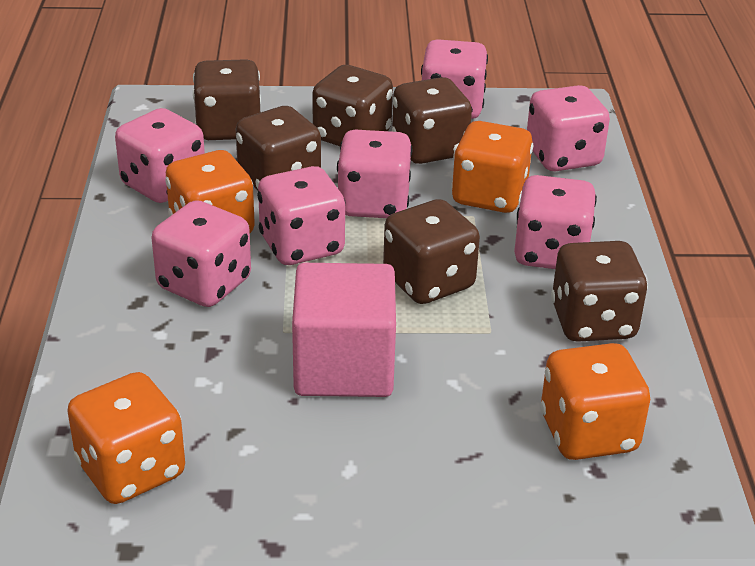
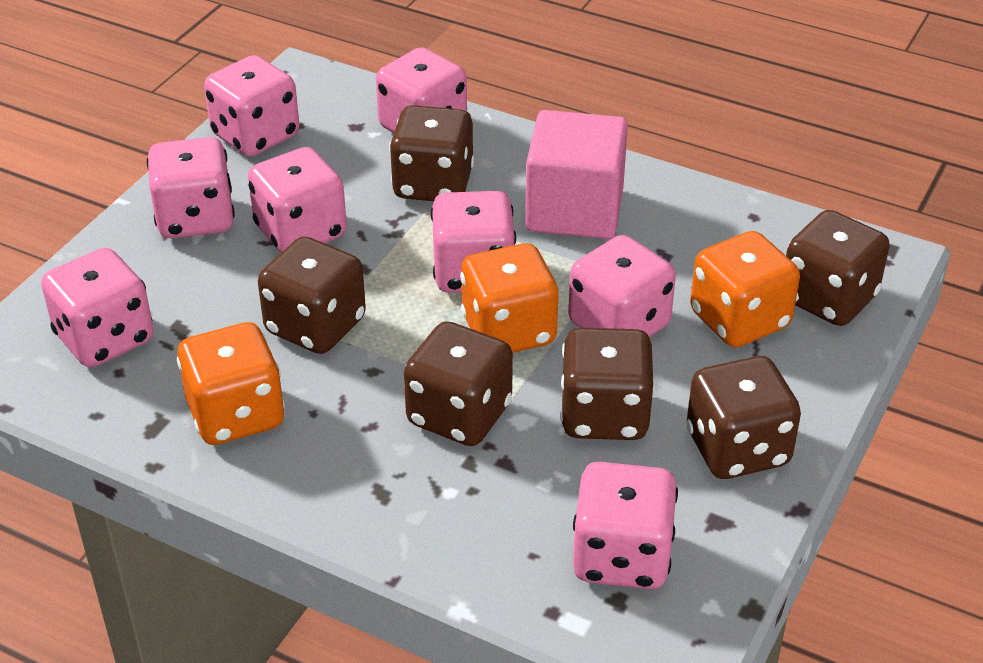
orange dice: [67,372,185,504] [165,150,255,233] [451,121,533,213] [540,343,650,460] = 4 -> [177,322,285,445] [460,243,559,353] [690,231,800,347] = 3
pink dice: [115,108,205,203] [152,200,251,307] [257,166,346,265] [337,130,412,218] [421,39,488,119] [514,175,597,269] [527,85,610,171] = 7 -> [41,248,154,367] [147,137,235,238] [204,55,299,156] [248,147,347,253] [376,47,467,133] [431,191,516,293] [568,235,676,337] [573,462,678,589] = 8

